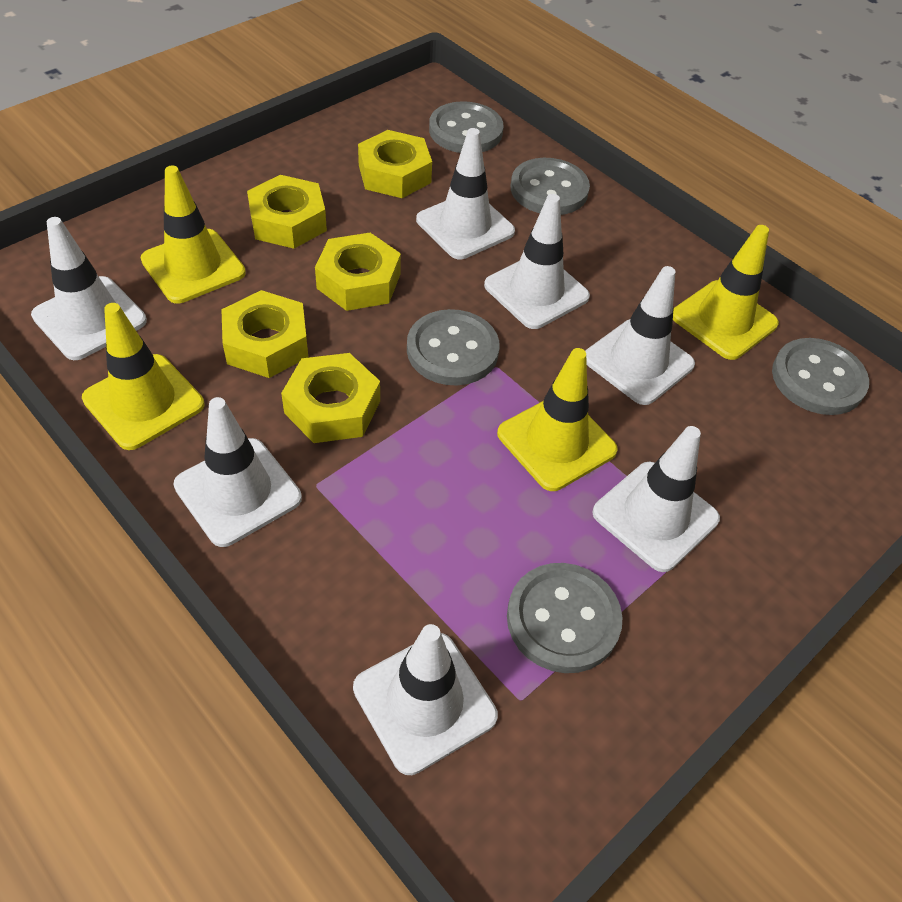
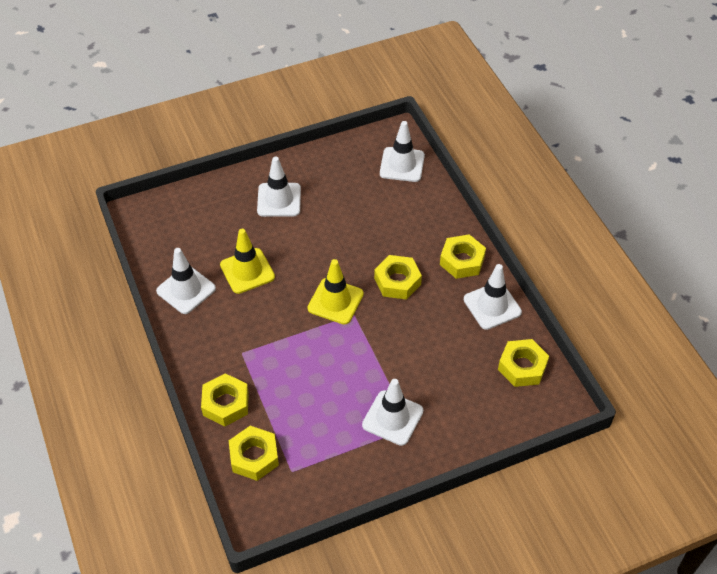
grey button: [407,309,499,386] [429,101,504,153] [507,563,622,673] [511,158,590,215] [772,338,869,415] = 5 -> none = 0
white traffic cone: [31,217,147,360] [173,397,302,547] [353,624,498,775] [416,128,515,259] [484,194,590,329] [585,266,695,405] [593,426,720,572] = 7 -> [156,248,216,314] [257,157,301,217] [362,379,423,446] [380,121,425,182] [464,264,522,330] = 5
yellow traffic cone: [82,303,204,450] [141,165,246,304] [497,348,618,491] [673,225,779,360] = 4 -> [220,229,275,294] [308,259,364,324] = 2

